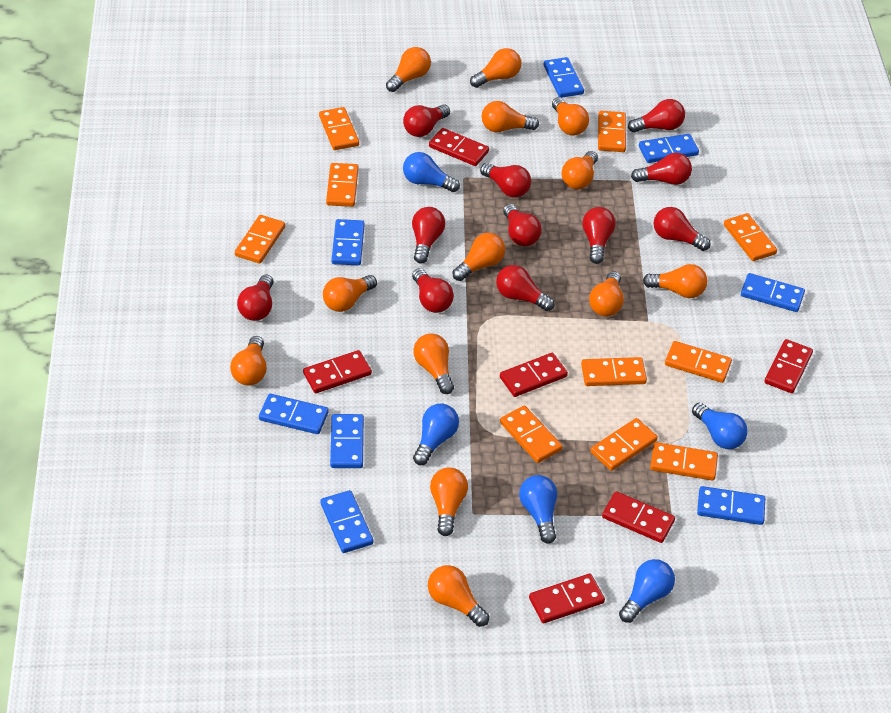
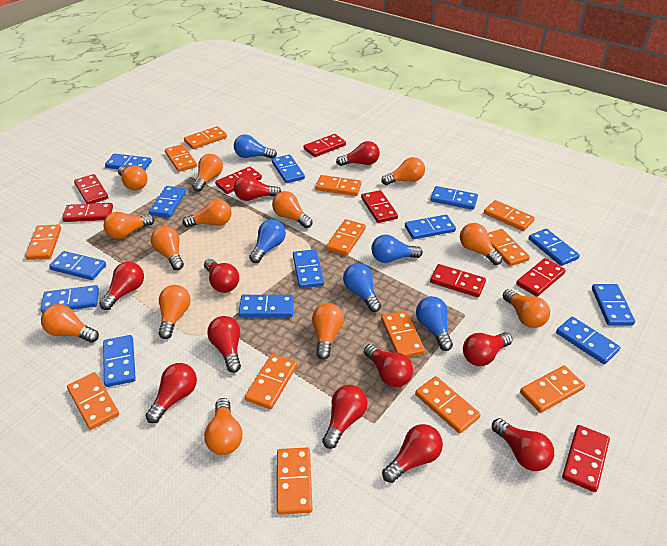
blue domino: [259,394,329,434] [321,490,373,553] [330,414,364,468] [332,219,365,265] [544,57,584,98] [639,134,699,163] [697,486,765,525] [741,273,805,312] = 8 -> [41,285,99,313] [49,251,106,280] [103,335,136,387] [105,154,152,170] [149,186,186,218] [239,295,294,317] [272,155,305,183] [293,249,324,288] [405,215,456,239] [431,186,478,210] [529,228,580,266] [556,317,620,364] [592,284,635,325] = 13
orange domino: [235,215,285,264] [319,107,359,150] [326,163,359,207] [500,406,563,463] [581,357,647,386] [591,418,658,471] [598,111,626,152] [650,442,718,481] [665,341,732,383] [724,213,777,261] = 10 -> [25,224,61,260] [67,372,119,430] [165,144,197,172] [184,126,227,149] [245,354,297,409] [277,447,313,515] [316,175,362,196] [326,219,366,256] [381,311,425,357] [415,376,481,434] [484,200,535,231] [488,229,530,266] [520,366,585,413] = 13
red domino: [303,350,372,393] [429,128,489,166] [500,353,568,397] [529,573,605,623] [602,491,675,543] [764,339,813,393] = 6 -> [62,203,113,222] [74,174,108,204] [215,167,262,194] [304,134,346,157] [361,190,398,223] [430,264,486,297] [516,258,566,297] [562,425,610,492] = 8

